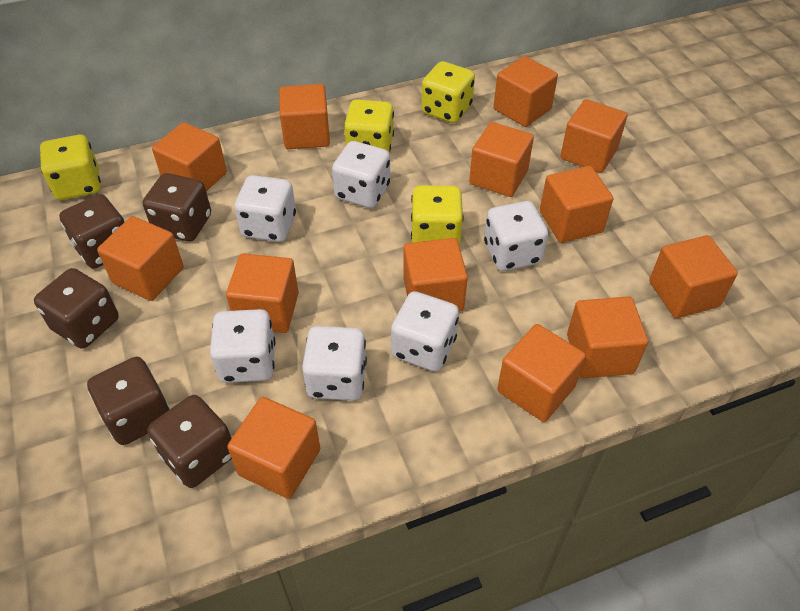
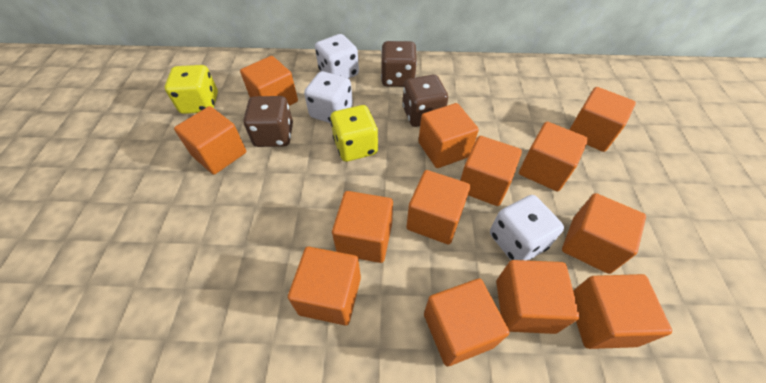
brown dice: [34,268,119,349] [59,194,125,269] [87,357,170,445] [143,173,211,242] [148,395,232,488] = 5 -> [243,96,293,147] [381,41,417,87] [402,75,448,127] = 3
white dice: [210,309,275,383] [235,175,296,242] [302,326,367,401] [332,141,390,208] [391,291,459,371] [484,201,548,271] = 6 -> [304,71,353,123] [315,34,359,79] [490,195,564,261] = 3
yellow dice: [40,135,101,200] [344,99,394,153] [411,185,463,245] [421,61,475,123] = 4 -> [165,65,218,114] [330,105,378,162] = 2

